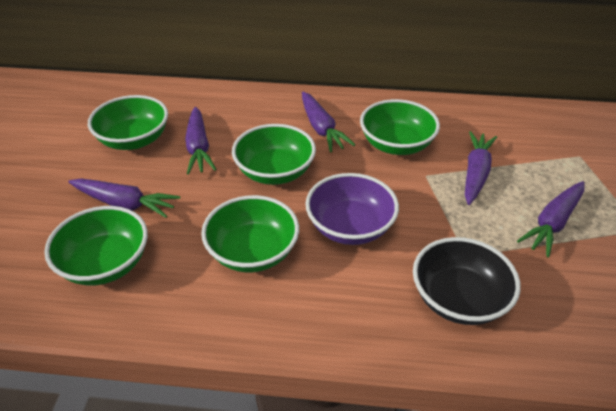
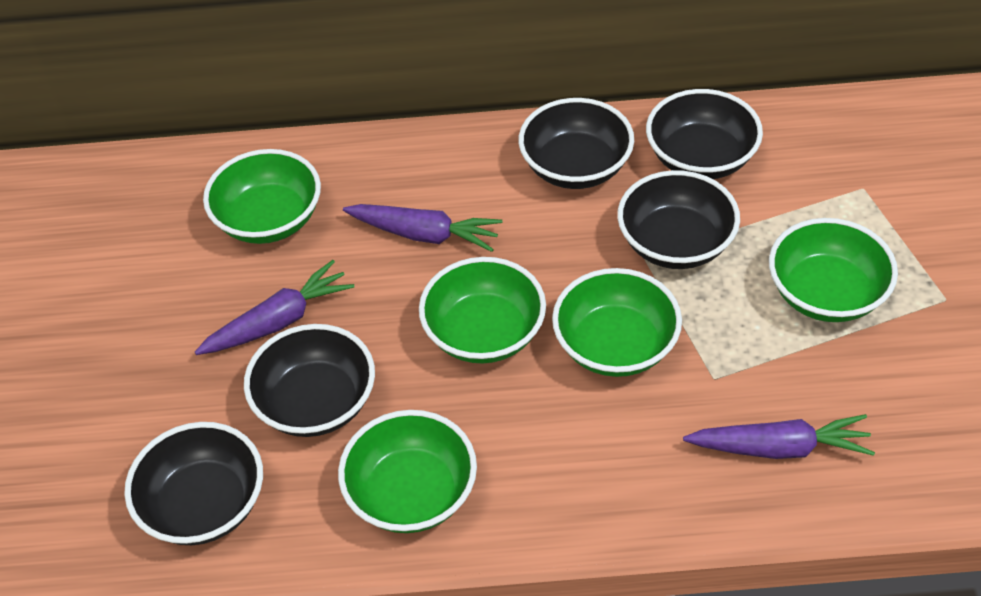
black bowl: [413,237,521,325] = 1 -> [124,422,263,545] [244,324,375,437] [519,98,634,189] [617,170,740,269] [646,89,763,179] = 5
purple bowl: [305,173,399,245] = 1 -> none = 0
purple carrot: [68,179,180,218] [185,107,217,174] [302,92,355,152] [465,131,497,205] [517,181,585,257] = 5 -> [195,260,355,355] [343,204,502,252] [683,414,875,459] = 3

